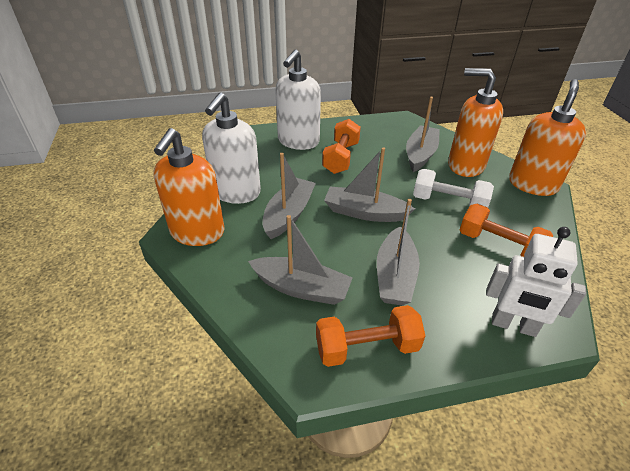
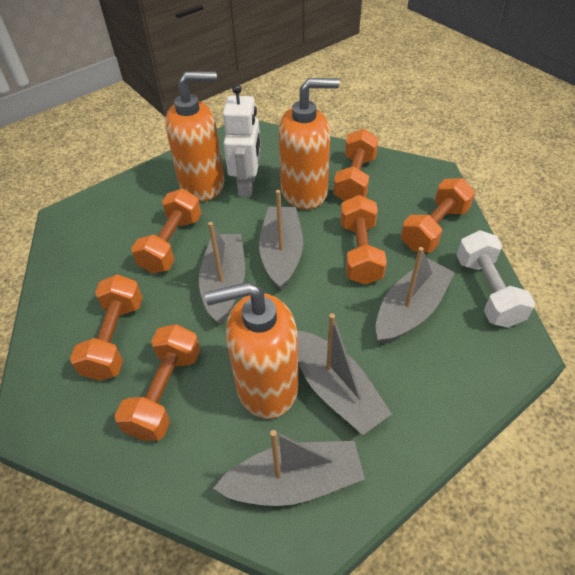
orange dumbbell: [316,305,425,367] [322,119,361,174] [460,204,553,257] = 3 -> [70,274,143,381] [115,324,200,441] [131,189,201,274] [333,129,379,201] [340,195,387,285] [401,178,475,252] = 6
white soap dispenser: [202,92,261,204] [275,50,321,150] = 2 -> none = 0

